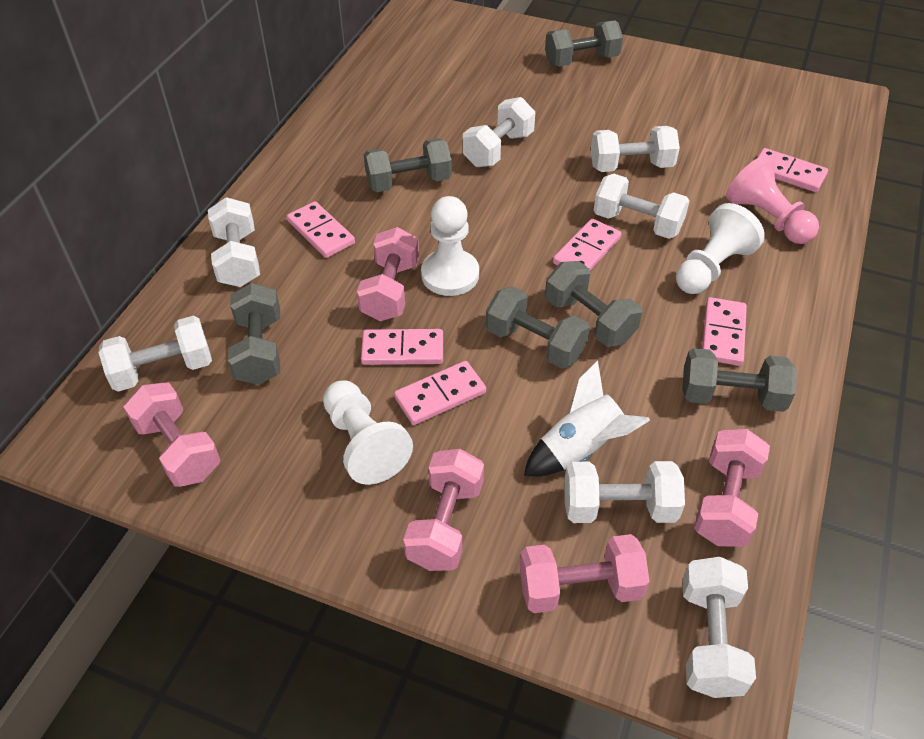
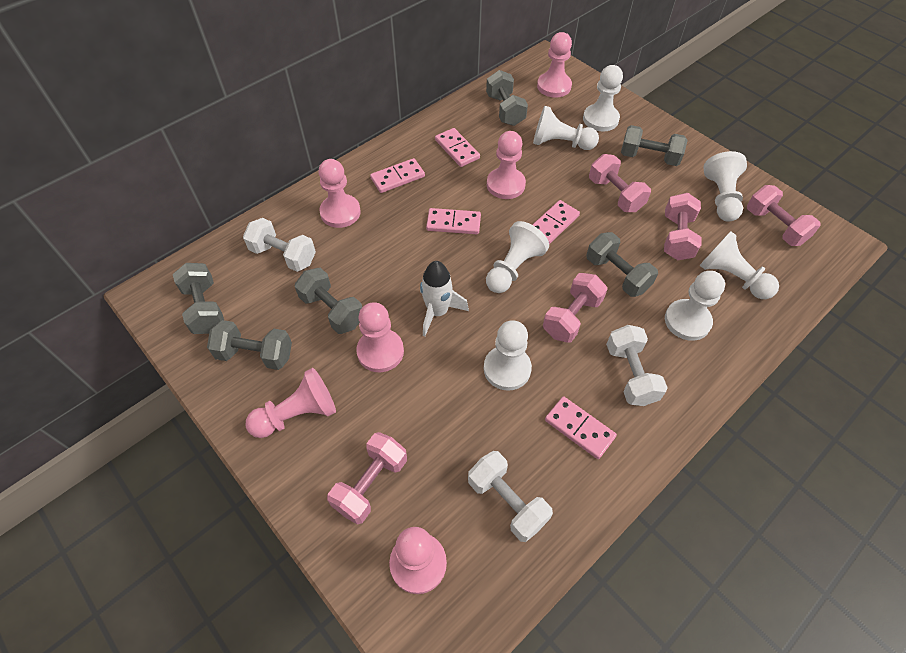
pink domino: [287,201,355,258] [361,329,443,365] [394,361,486,425] [553,219,621,270] [702,297,747,366] [757,148,828,192] = 6 -> [370,158,425,193] [426,208,481,234] [435,128,480,167] [532,200,580,244] [545,396,617,459] = 5
pink pawn: [726,156,819,244] = 1 -> [246,368,336,438] [318,159,361,228] [356,302,404,372] [389,527,447,594] [487,131,526,199] [537,32,572,98] = 6
white dumbbell: [99,316,212,392] [208,197,260,287] [463,97,535,167] [564,461,685,523] [591,126,680,172] [594,174,689,239] [682,557,756,698] = 7 -> [243,218,316,272] [468,451,553,542] [606,325,668,406] = 3
white pawn: [323,381,413,485] [421,196,479,296] [676,203,765,294] = 3 -> [484,320,532,391] [486,221,549,293] [533,106,599,150] [583,65,623,132] [665,271,725,341] [699,231,779,299] [703,151,747,221] = 7

